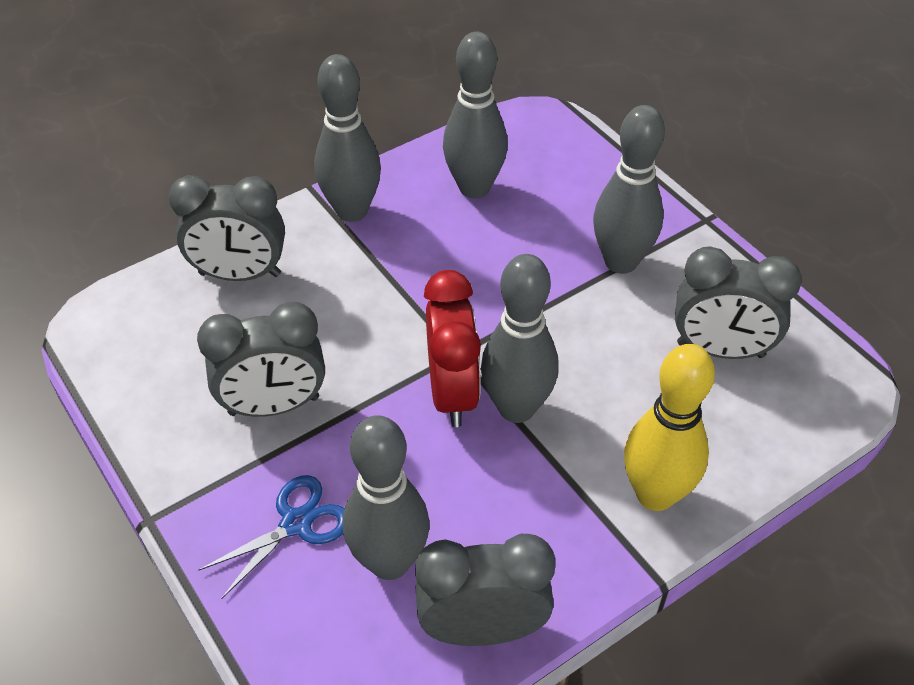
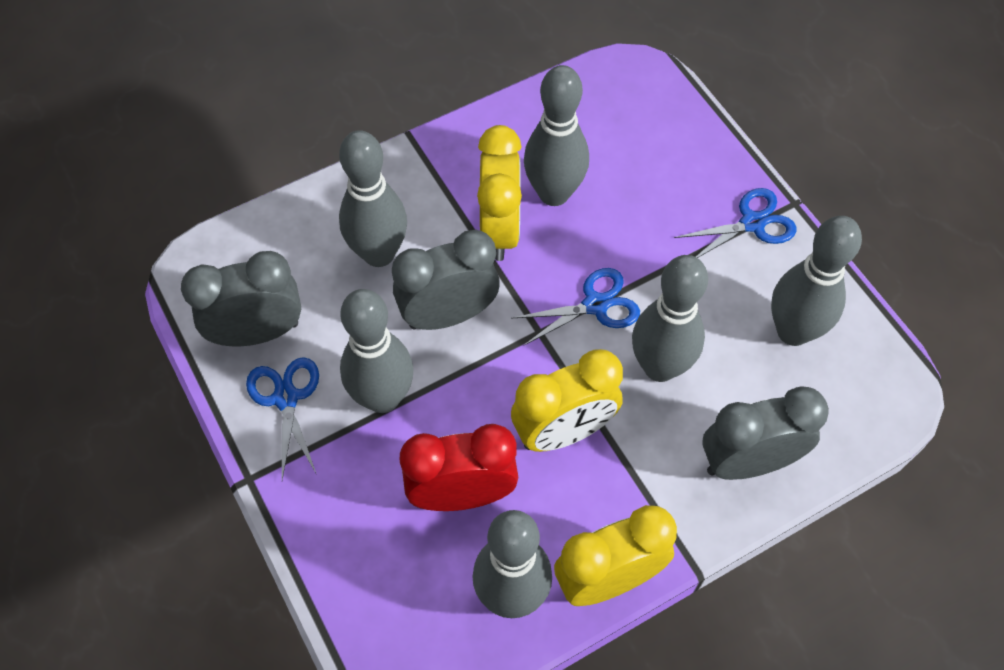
blue scissors: [198,475,345,599] = 1 -> [246,357,319,480] [512,268,640,345] [674,188,797,258] = 3
grey bowling pin: [314,54,381,222] [343,415,430,580] [443,32,508,198] [481,254,559,423] [593,105,665,274] = 5 -> [339,130,407,267] [340,289,413,413] [473,510,552,618] [524,65,589,206] [632,255,708,382] [771,216,862,346] = 6
grey clock: [169,175,285,281] [197,302,325,417] [415,534,555,646] [675,246,802,359] = 4 -> [181,251,301,346] [392,230,500,330] [702,386,829,480] = 3
yellow bowling pin: [624,344,715,511] = 1 -> none = 0
yellow clock: none = 0 -> [477,125,522,261] [511,349,623,452] [554,505,677,606] = 3

